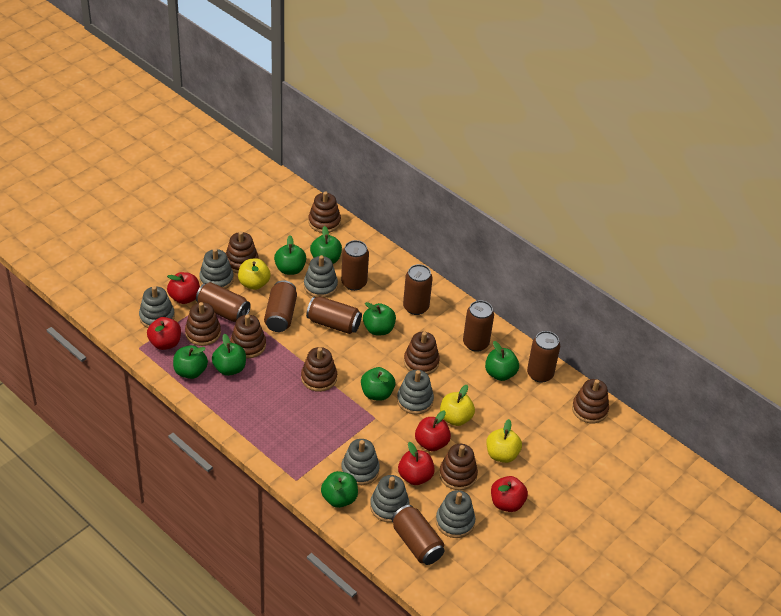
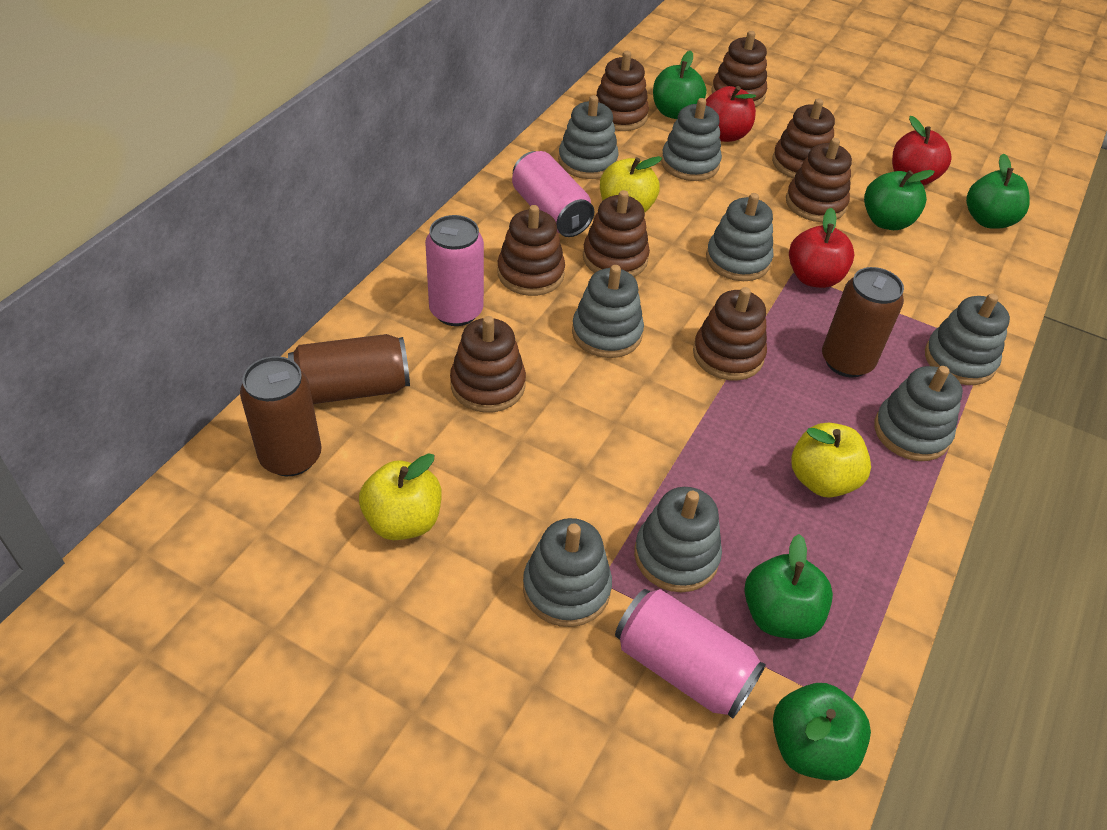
brown can: [196,282,251,322] [264,280,297,332] [306,297,362,334] [341,240,369,291] [391,505,445,565] [403,264,433,315] [463,300,494,352] [527,331,560,383] = 8 -> [240,356,322,476] [288,334,410,404] [822,267,904,377] = 3
green apple: [173,345,208,379] [212,334,246,376] [274,235,306,275] [310,226,342,264] [321,471,358,508] [361,367,395,401] [363,302,396,335] [485,341,519,381] = 8 -> [653,51,706,119] [744,534,833,639] [773,683,871,781] [864,170,935,230] [966,153,1030,229] = 5
grey stacking toy: [139,286,175,328] [199,248,234,289] [304,255,338,298] [341,439,380,485] [370,475,409,523] [397,370,434,414] [436,490,475,538] = 7 -> [523,518,612,627] [558,95,619,179] [572,265,644,358] [634,487,722,592] [661,98,722,181] [706,193,774,281] [874,366,963,461] [925,293,1010,385] = 8
pink can: none = 0 -> [425,215,484,326] [512,151,594,237] [615,589,766,719] = 3
red apple: [147,317,181,350] [167,272,200,304] [398,442,435,485] [415,410,451,451] [491,476,528,512] = 5 -> [706,86,756,142] [789,208,854,288] [892,116,952,186] = 3

